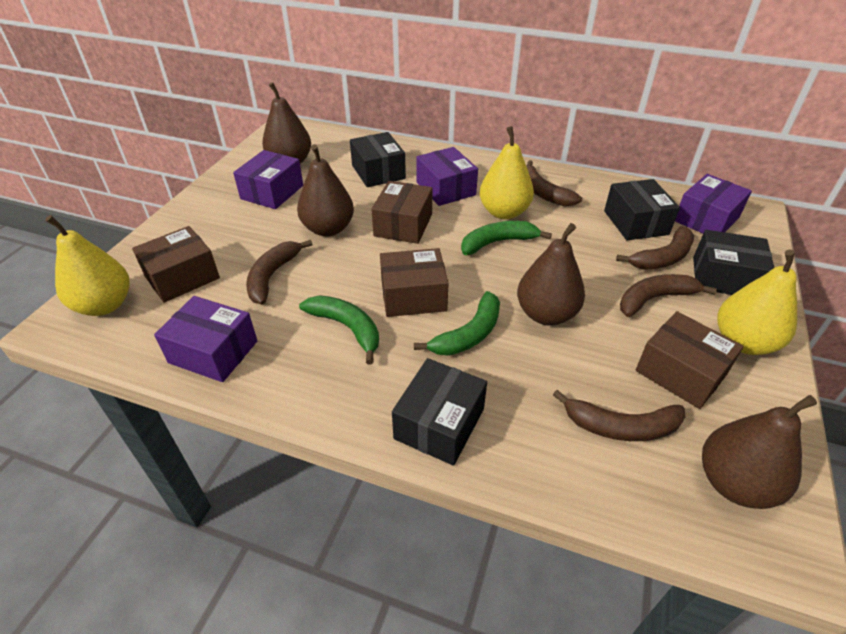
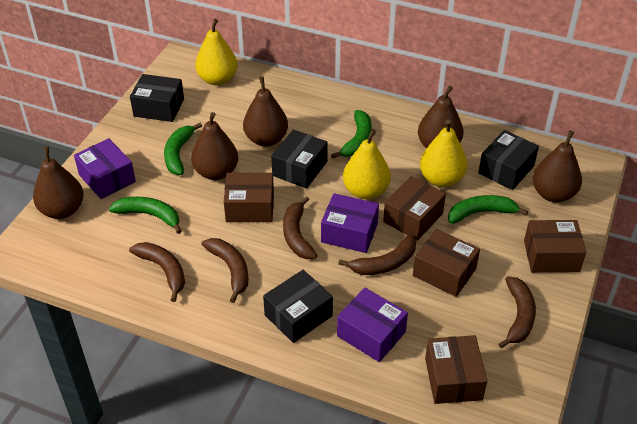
brown box: [132,226,220,303] [371,181,433,244] [380,248,448,317] [636,311,744,409] = 4 -> [224,173,274,222] [383,176,446,241] [413,229,480,297] [425,335,487,404] [524,220,586,273] = 5
brown pear: [262,82,311,164] [297,144,354,237] [517,223,585,325] [702,395,817,509] = 4 -> [33,146,83,219] [191,112,238,180] [243,76,288,147] [418,86,464,148] [533,130,582,202] = 5
green banana: [299,295,379,364] [414,291,500,356] [461,221,552,255] = 3 -> [109,197,182,234] [164,123,202,175] [331,110,372,159] [448,195,528,224] = 4
purple box: [154,296,257,382] [233,150,303,209] [416,147,478,206] [675,174,752,233] = 4 -> [74,138,136,199] [321,193,379,253] [337,288,408,362] = 3

